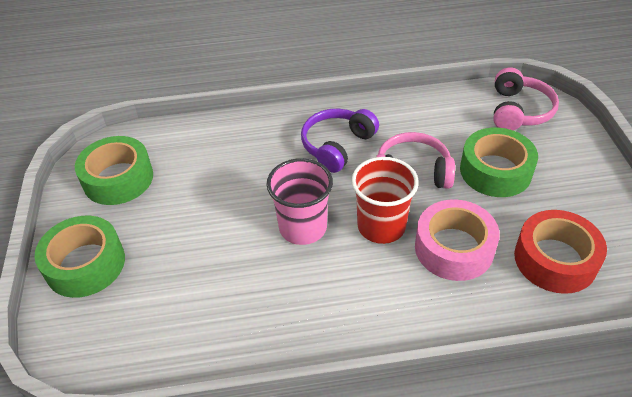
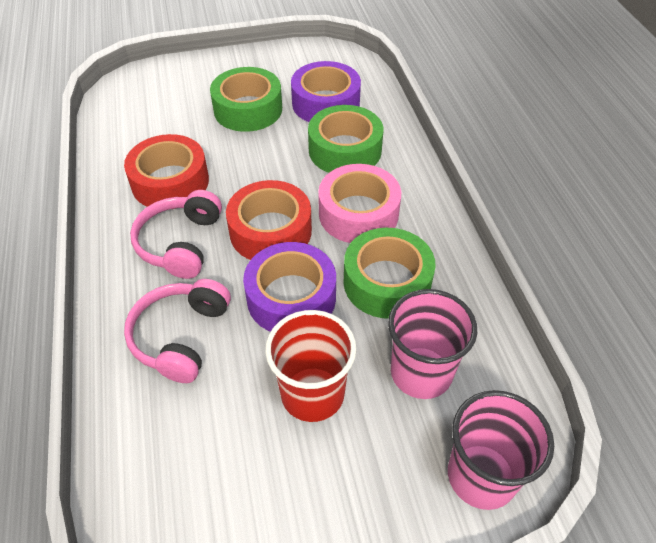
pink cup: [266,158,333,245] = 1 -> [388,289,477,399] [448,390,554,510] = 2
purple headphones: [301,109,379,173] = 1 -> none = 0
purple tape: none = 0 -> [243,242,336,332] [291,61,361,122] = 2
red tape: [514,210,607,294] = 1 -> [124,134,209,209] [226,180,312,260] = 2

